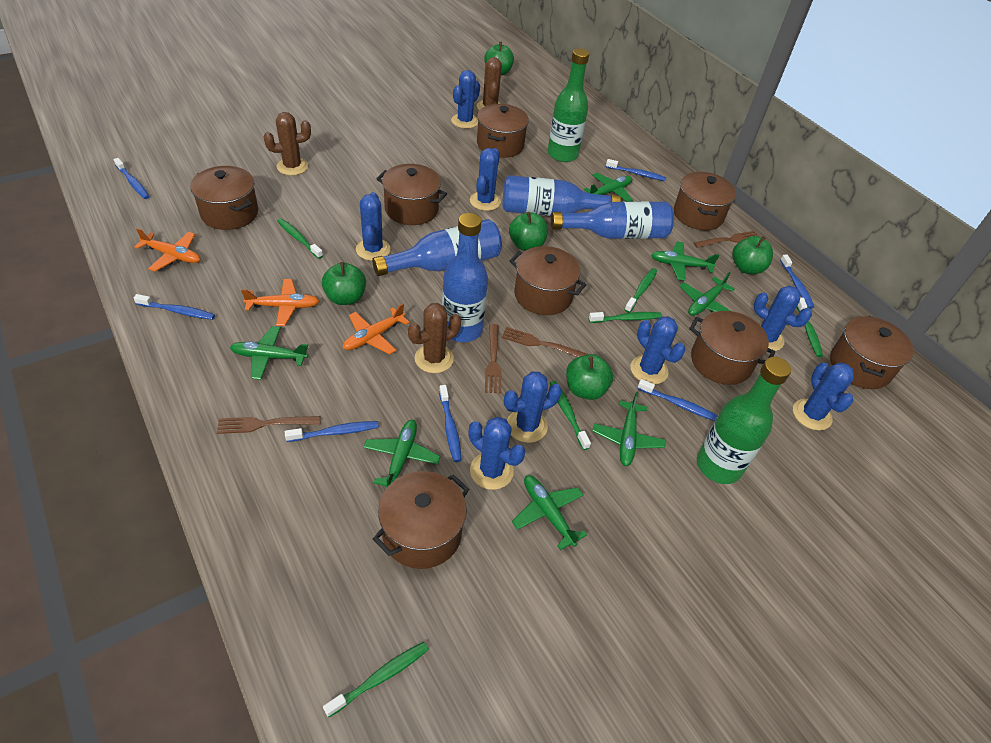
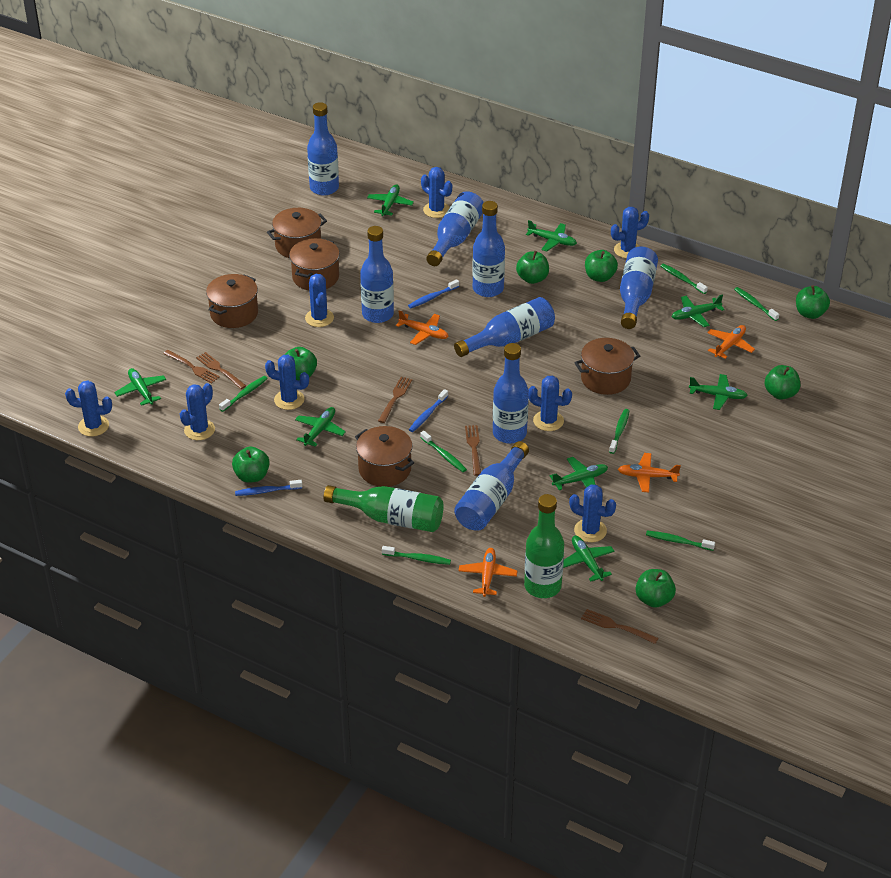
blue bottle: [372,219,502,276] [442,213,488,342] [502,175,621,216] [551,201,674,239] = 4 -> [307,102,339,196] [360,226,394,323] [426,191,484,266] [454,297,555,357] [454,441,529,531] [472,201,505,297] [493,343,529,444] [620,246,658,329] = 8
blue toothbrush: [114,158,150,199] [134,294,215,320] [285,421,379,442] [439,385,462,462] [606,159,666,181] [637,379,718,421] [780,255,814,308] = 7 -> [235,480,302,496] [408,279,459,308] [409,389,448,432] = 3
brown cactus: [264,112,311,176] [408,303,461,373] [477,57,502,110] = 3 -> none = 0
brown fork: [217,416,320,434] [485,324,501,393] [502,327,588,357] [694,231,758,248] = 4 -> [163,350,220,384] [196,352,246,389] [378,377,412,423] [465,425,481,476] [581,609,658,644] = 5
brown pot: [190,166,258,230] [373,471,469,569] [376,164,447,225] [477,104,529,158] [510,246,586,315] [674,172,736,230] [689,311,775,385] [830,316,914,389] = 8 -> [206,274,258,328] [267,208,327,258] [289,238,340,290] [355,426,414,487] [574,338,640,395] = 5
green apple: [322,262,366,305] [484,42,514,75] [509,212,548,251] [566,354,613,400] [732,236,773,274] = 5 -> [232,447,270,483] [285,347,317,380] [516,251,549,284] [585,250,618,282] [636,569,676,608] [765,365,800,400] [796,285,830,319] = 7
green plane: [230,326,308,380] [363,420,440,488] [512,475,587,550] [584,173,632,201] [593,392,666,466] [651,241,720,281] [679,272,735,316] = 7 -> [114,368,166,406] [295,407,346,447] [367,184,414,216] [526,220,577,252] [550,457,608,490] [563,536,615,581] [672,295,725,327] [689,374,748,410] = 8
green toothbrush: [277,218,323,259] [323,642,429,717] [550,381,591,450] [589,312,662,323] [624,268,657,313] [797,297,823,357] = 6 -> [219,376,268,412] [382,546,451,565] [420,431,467,472] [609,409,629,454] [646,531,715,551] [661,263,708,294] [734,287,779,321] = 7
orange plane: [134,228,200,272] [241,279,319,326] [343,303,410,354] = 3 -> [396,310,449,345] [459,548,517,597] [618,453,681,493] [707,325,755,359] = 4

